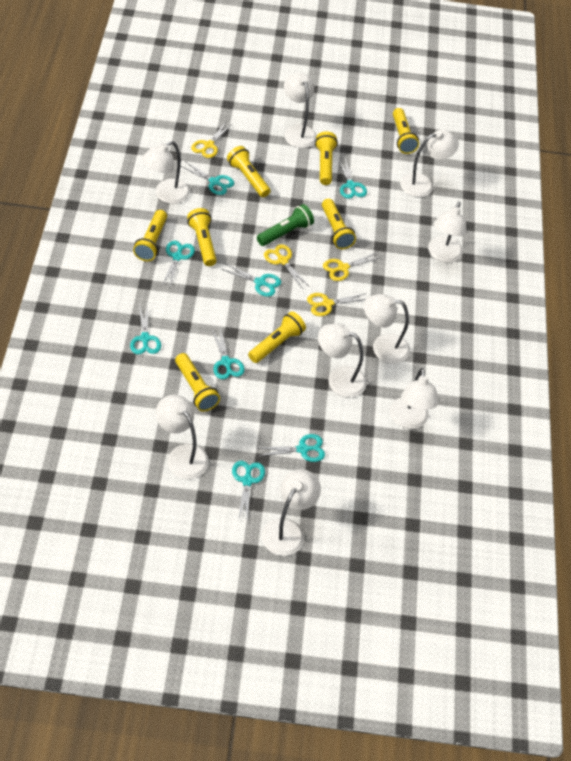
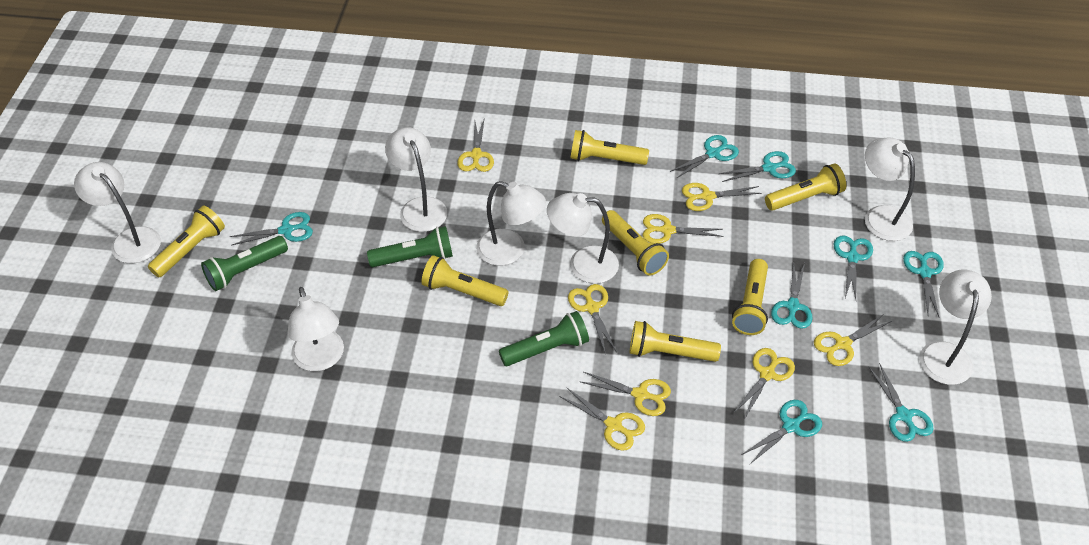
green flashlight: [257,204,314,246] = 1 -> [201,236,288,291] [367,226,453,267] [499,311,589,366] = 3
white lamp: [142,141,190,204] [156,395,209,479] [262,469,321,556] [284,73,317,148] [318,323,367,398] [364,294,410,364] [390,368,439,429] [400,130,459,197] [428,201,467,263] = 9 -> [74,162,161,264] [288,287,344,371] [385,127,447,232] [476,181,546,266] [547,193,619,284] [865,137,915,241] [919,270,992,385] = 7
yellow flashlight: [133,210,167,261] [175,353,220,412] [187,208,217,266] [227,146,271,197] [248,311,306,363] [315,131,338,185] [322,199,356,249] [393,108,419,154] = 8 -> [148,206,225,277] [421,255,509,306] [570,130,649,165] [602,210,669,276] [630,321,721,362] [732,259,768,335] [765,164,846,211] = 7
yellow scissors: [191,122,232,158] [264,244,309,289] [307,293,366,316] [323,252,381,281] = 4 -> [457,120,494,172] [559,387,645,451] [568,284,616,352] [581,372,671,416] [642,214,724,244] [682,183,762,211] [733,348,795,418] [814,314,892,366] = 8

